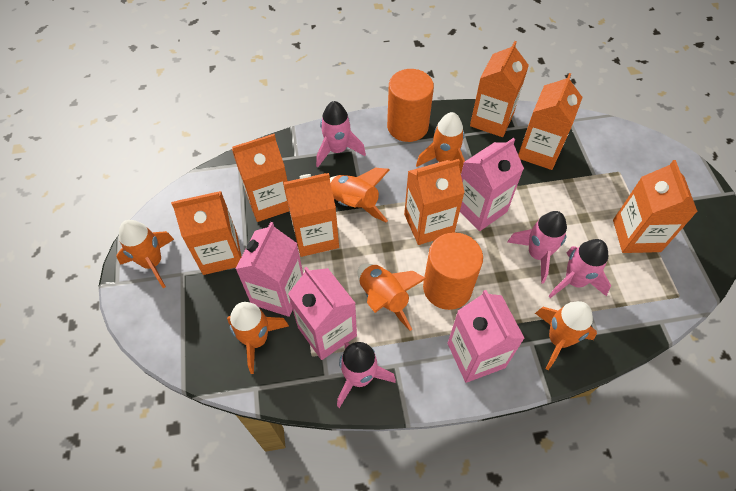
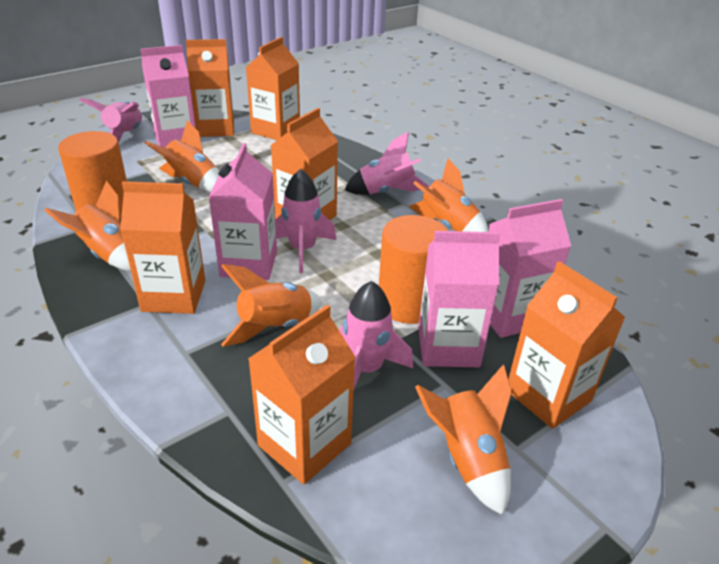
orange carton: [171,191,241,275] [232,134,289,222] [284,173,339,257] [404,159,465,245] [470,41,529,137] [518,73,583,170] [613,160,697,253] = 7 -> [120,181,205,314] [186,39,234,137] [246,37,300,140] [248,305,356,485] [270,108,338,220] [508,261,625,429] = 6
orange rocket: [116,220,174,288] [227,302,289,374] [330,168,390,223] [358,263,427,331] [416,112,465,173] [535,301,597,370] = 6 -> [44,181,131,271] [145,120,219,192] [221,264,323,347] [408,159,488,232] [415,364,512,515] = 5

